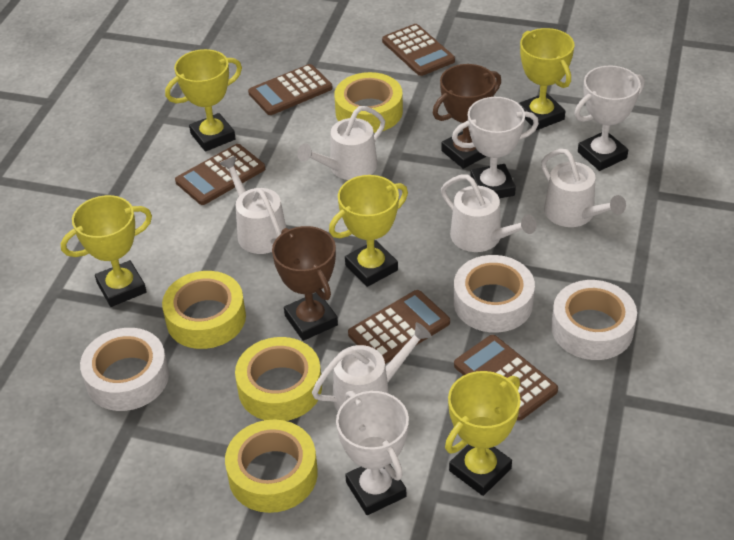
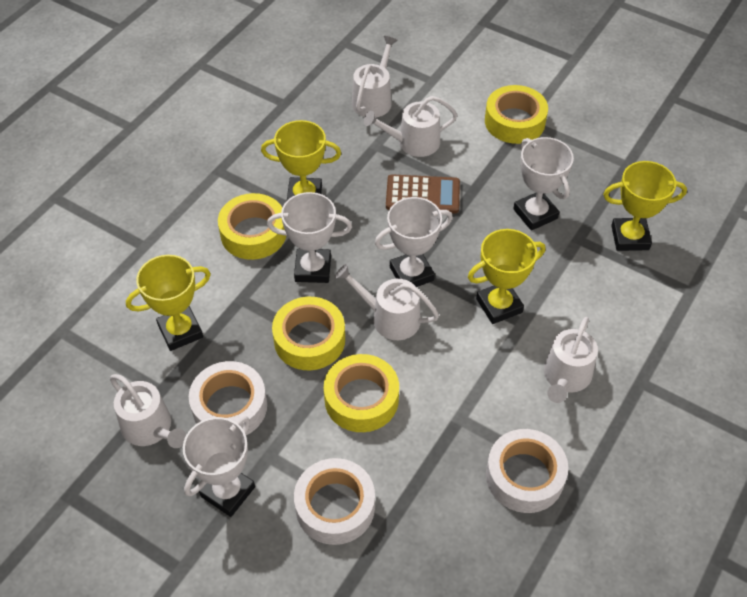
brown calculator: [175,144,265,205] [248,64,333,115] [348,290,450,364] [382,24,455,76] [454,335,558,421] = 5 -> [386,174,460,214] = 1
brown trophy: [272,226,338,341] [433,64,501,169] = 2 -> none = 0
white trophy: [336,391,409,515] [452,97,539,198] [574,66,645,171] = 3 -> [183,416,255,517] [267,192,352,283] [375,197,453,287] [513,137,574,231] = 4
yellow trophy: [61,195,152,307] [165,49,242,152] [329,175,408,287] [445,371,521,496] [518,28,575,130] = 5 -> [126,255,211,351] [261,120,341,200] [468,229,545,324] [603,161,687,251] = 4

